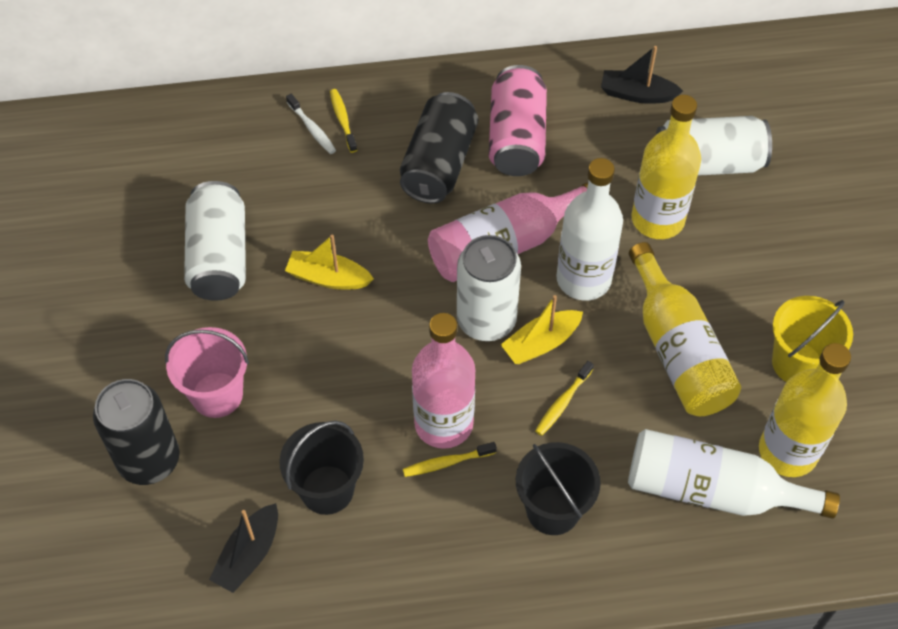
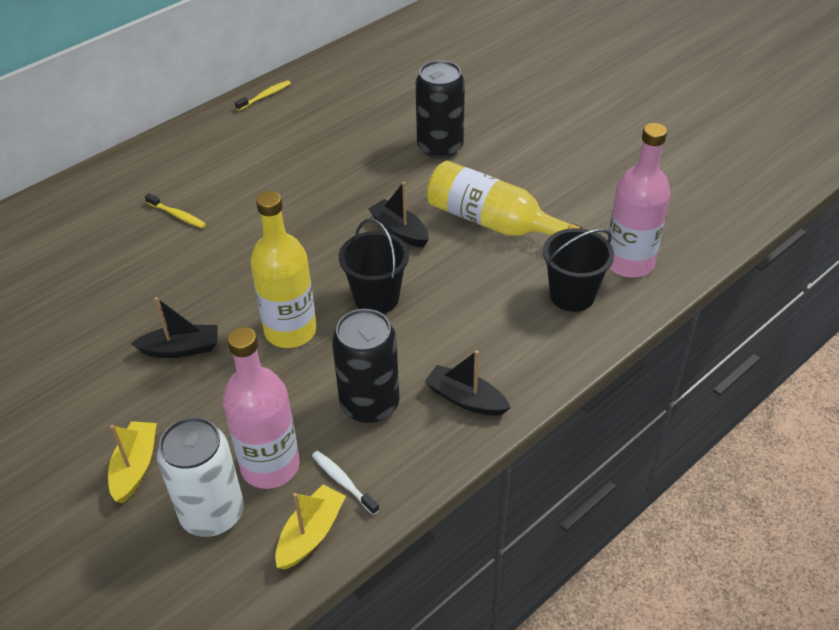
black boat: [209,503,278,593] [601,46,683,104] = 2 -> [131,297,217,358] [368,182,429,247] [425,350,511,416] = 3
pink bucket: [165,327,249,418] = 1 -> none = 0
pink can: [489,65,547,176] = 1 -> none = 0
white bottle: [556,158,623,301] [628,429,840,519] = 2 -> none = 0
white can: [184,181,246,301] [457,235,521,341] [656,116,772,176] = 3 -> [157,417,244,537] = 1
yellow bottle: [629,242,741,416] [632,95,701,239] [759,343,851,477] = 3 -> [250,191,317,348] [427,161,582,236] = 2
yellow bucket: [772,296,853,382] = 1 -> none = 0
yellow toothbrush: [330,89,357,153] [403,442,497,477] [535,361,594,436] = 3 -> [145,193,206,228] [235,80,291,111] = 2

